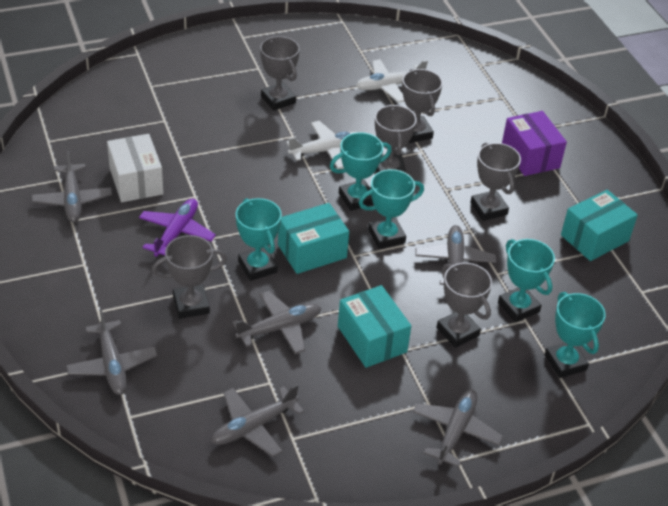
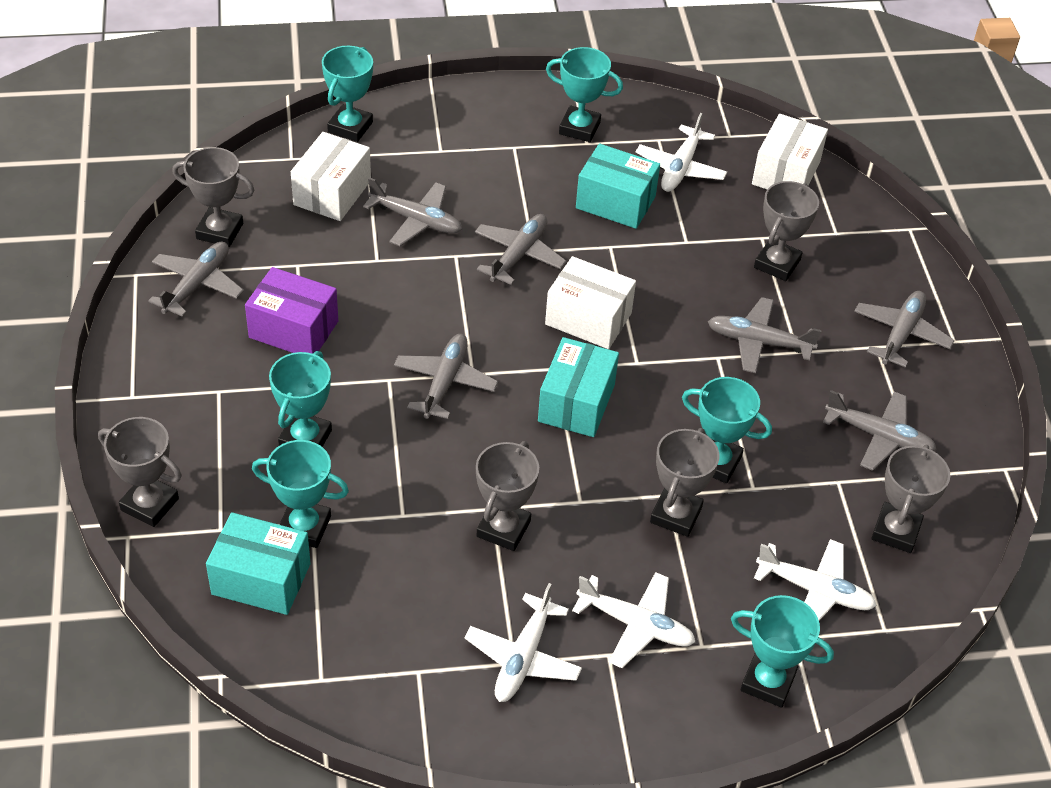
grey plane: [32,151,112,222] [66,309,157,395] [211,385,304,457] [232,291,321,354] [413,389,503,467] [415,225,496,285] = 6 -> [148,241,244,317] [363,177,462,246] [394,334,498,419] [475,214,567,285] [708,297,822,373] [823,390,937,471] [854,291,955,368] = 7
purple plane: [139,199,216,257] = 1 -> none = 0
turquoise trophy: [236,198,282,281] [330,132,392,211] [359,169,424,249] [498,239,555,322] [544,292,606,378] = 5 -> [252,440,349,548] [269,351,332,447] [322,46,373,142] [546,47,623,142] [682,377,772,483] [731,595,834,708] = 6
white box: [107,134,164,202] = 1 -> [291,132,371,221] [545,256,636,349] [752,114,828,189] = 3
white plane: [286,121,357,169] [356,59,428,103] = 2 -> [465,583,582,702] [572,572,695,668] [636,113,727,192] [754,539,877,621] = 4

